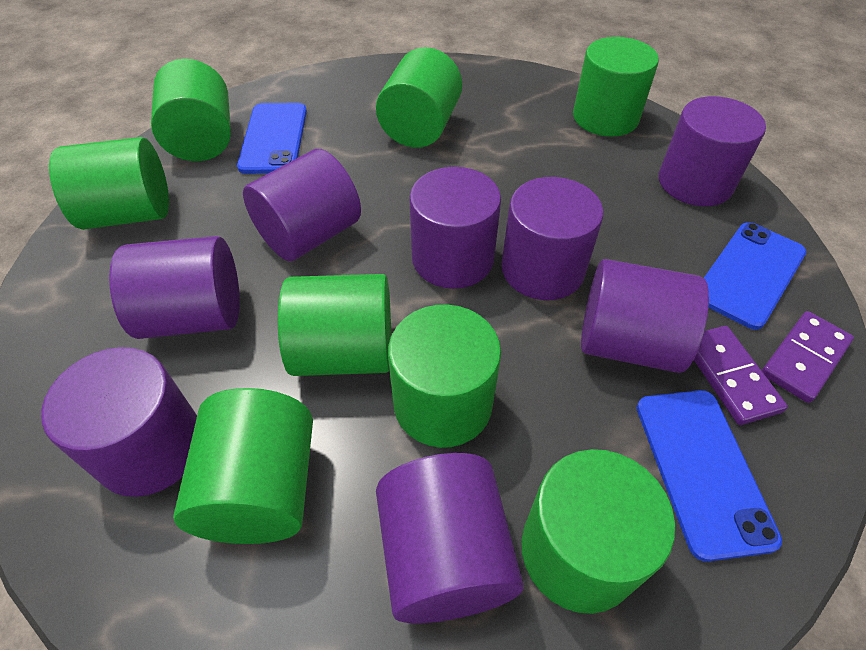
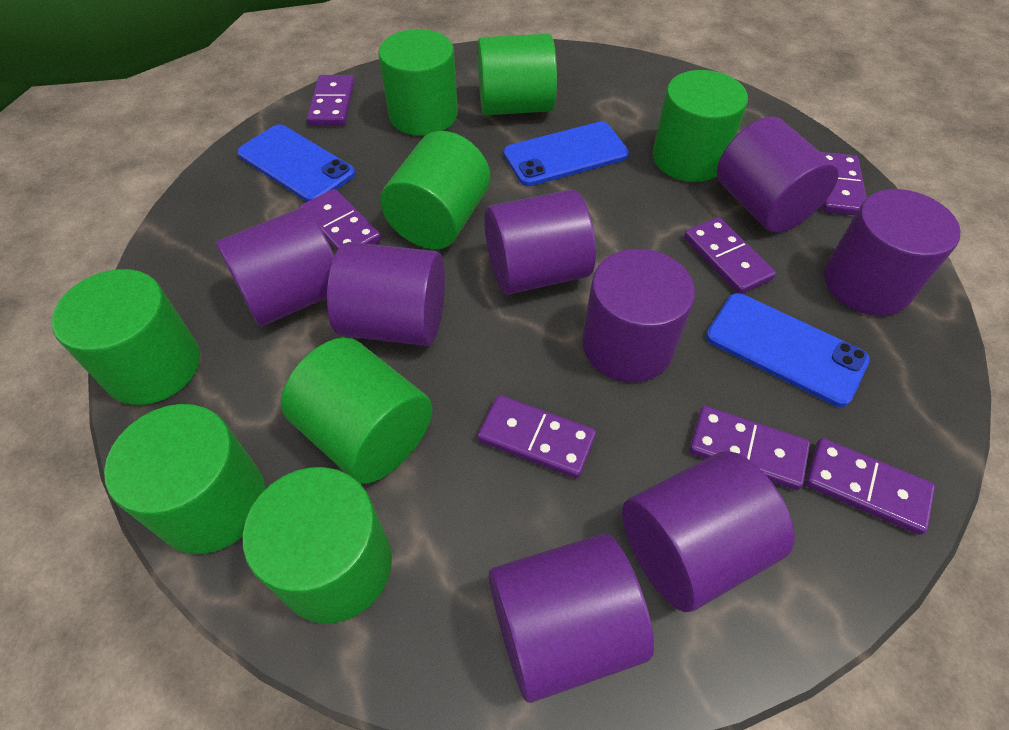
purple domino: [694,326,788,425] [761,311,854,403] = 2 -> [300,189,381,250] [307,75,355,126] [478,395,596,479] [684,217,776,294] [689,406,810,490] [805,438,935,535] [821,152,867,216] = 7

